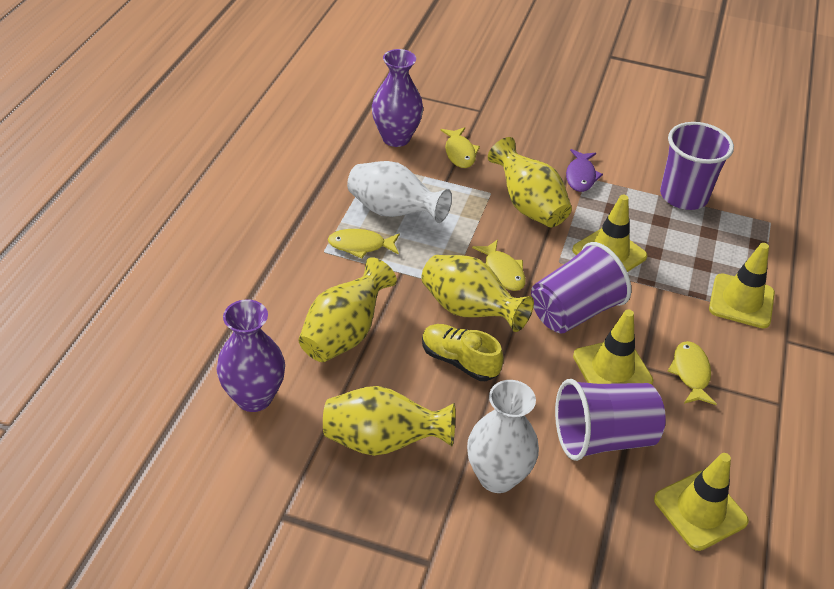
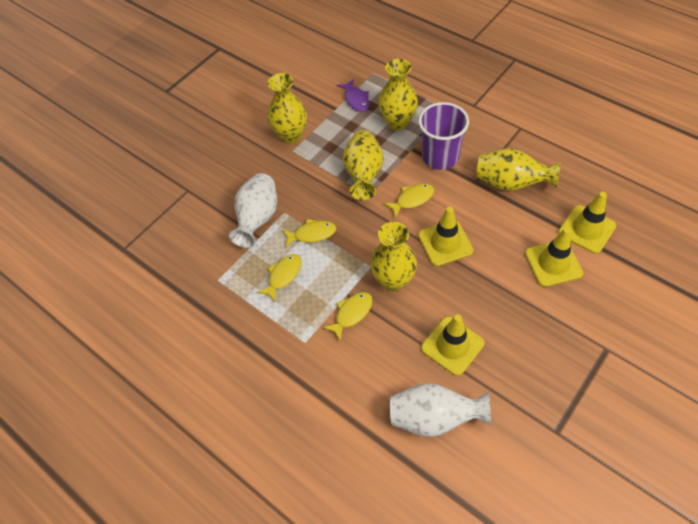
purple cup: [531,242,631,334] [555,379,666,461] [660,122,734,210] = 3 -> [418,102,469,170] = 1
purple vase: [216,299,285,412] [372,49,423,147] = 2 -> none = 0
yellow shoe: [422,324,504,381] = 1 -> none = 0
yellow vase: [298,257,397,362] [323,386,455,456] [421,255,534,332] [488,137,572,227] = 4 -> [268,73,307,144] [343,130,384,200] [370,222,417,291] [378,59,418,130] [477,148,561,191] = 5

